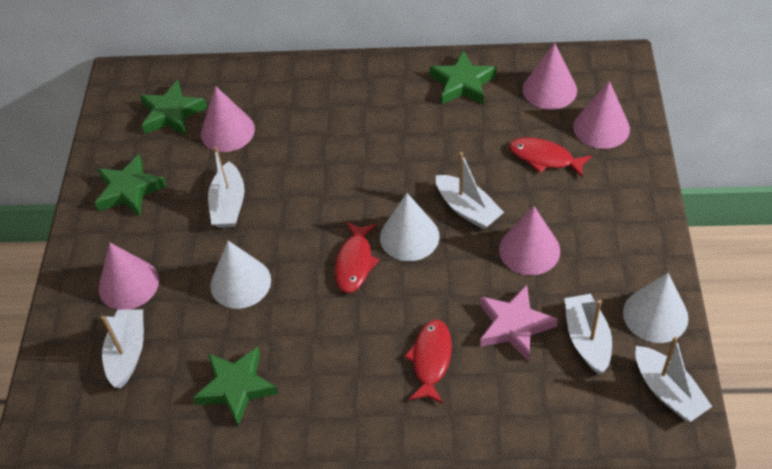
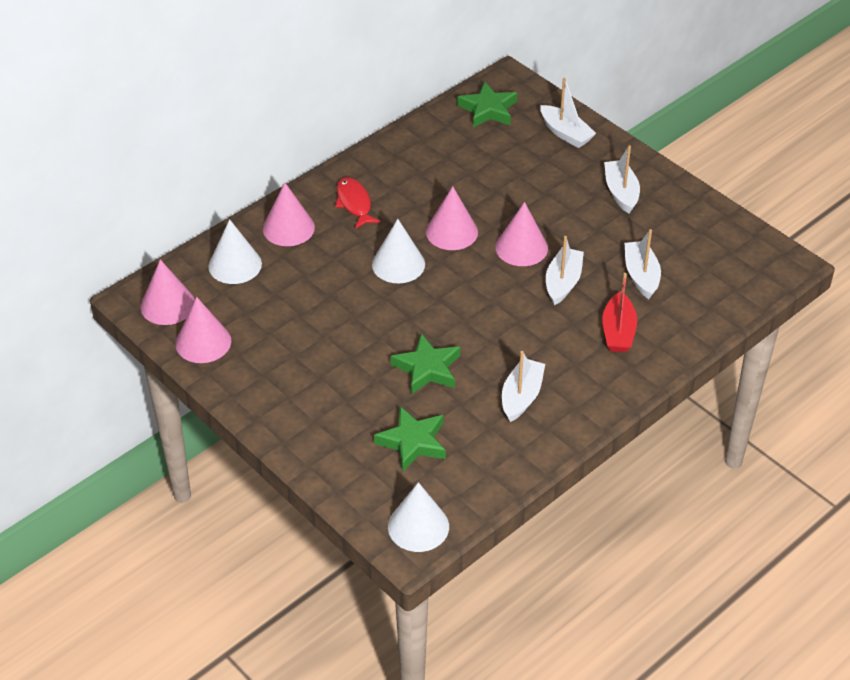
green star: [95,154,167,217] [140,80,207,136] [193,347,278,426] [430,50,497,105] = 4 -> [374,406,446,472] [391,333,460,394] [457,81,517,127] = 3
pink star: [480,285,558,361] = 1 -> none = 0
red boat: none = 0 -> [602,273,637,352] = 1
red fish: [335,222,380,293] [404,319,452,404] [509,137,592,178] = 3 -> [335,177,381,229] = 1

